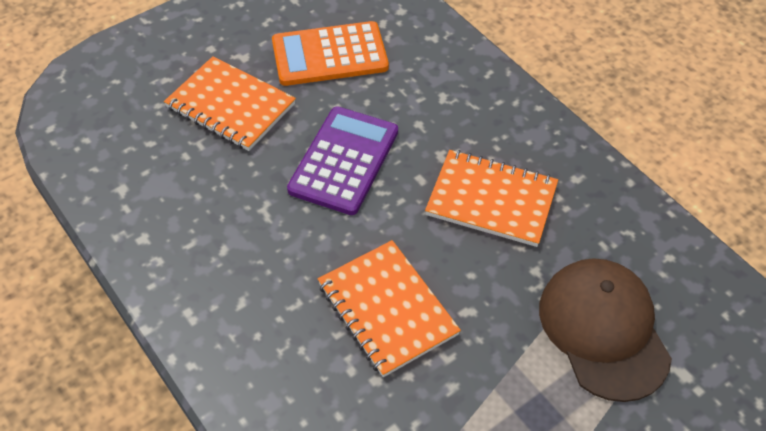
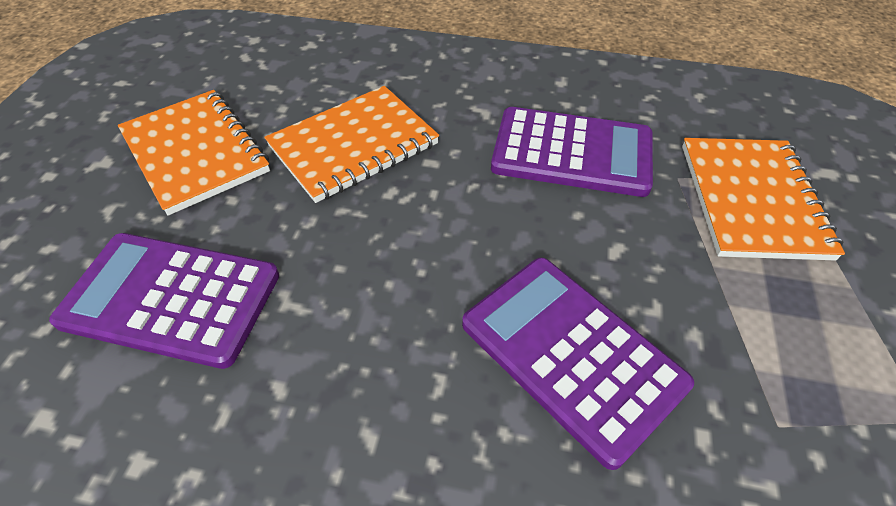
brown cap: [539,258,672,402] = 1 -> none = 0
orange calculator: [272,21,389,86] = 1 -> none = 0
purple calculator: [287,106,398,215] = 1 -> [49,233,279,369] [462,258,694,470] [491,107,653,197] = 3

